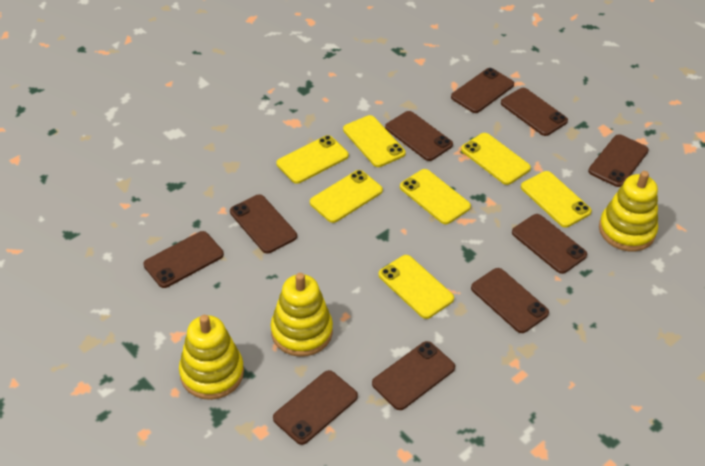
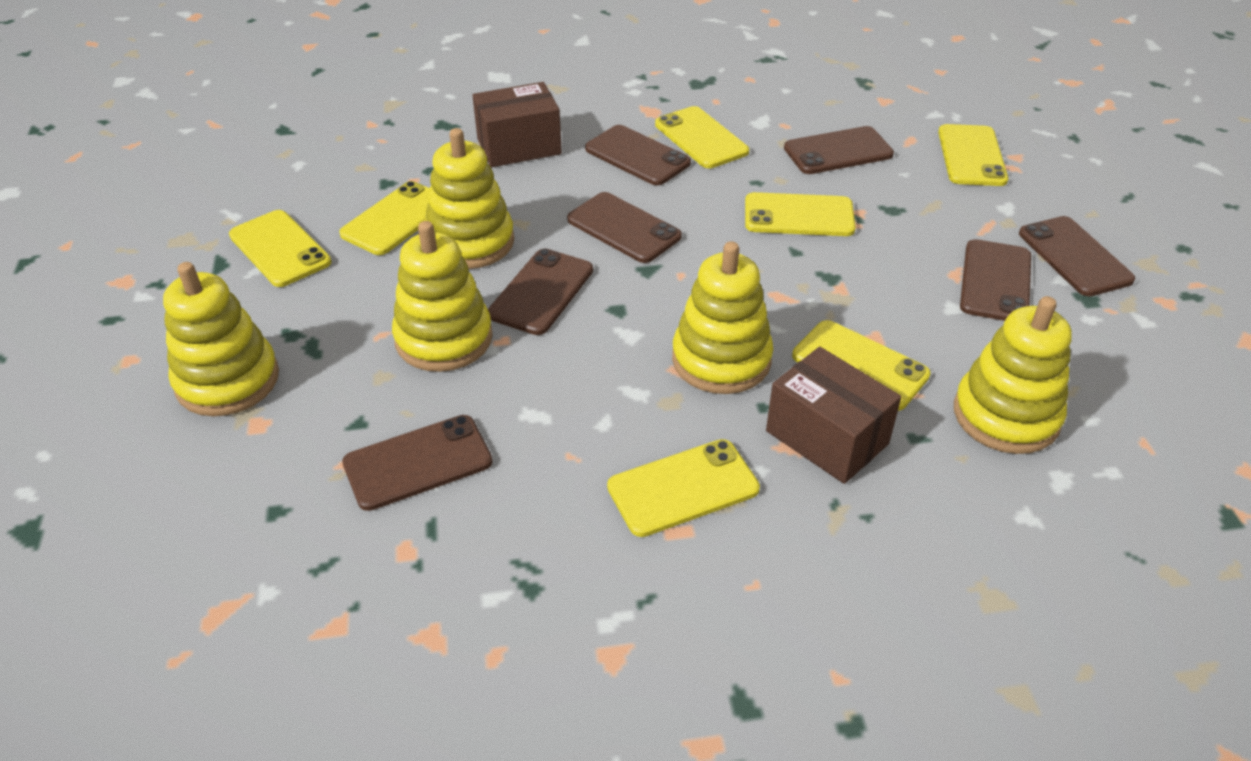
brown box: none = 0 -> [472,82,562,167] [766,347,901,484] = 2
brown phone: [144,231,224,288] [230,194,297,254] [273,370,358,445] [372,341,455,410] [385,111,453,161] [451,68,514,113] [471,268,549,333] [501,88,568,136] [512,214,587,274] [588,134,649,187] = 10 -> [342,415,493,511] [488,248,593,335] [567,192,682,263] [585,125,691,185] [784,126,894,174] [960,239,1031,321] [1019,216,1135,296] = 7
yellow stacking toy: [179,315,244,400] [271,273,333,357] [599,171,658,251] = 3 -> [163,262,279,417] [392,221,493,372] [426,128,514,269] [672,241,773,394] [954,296,1072,454] = 5

